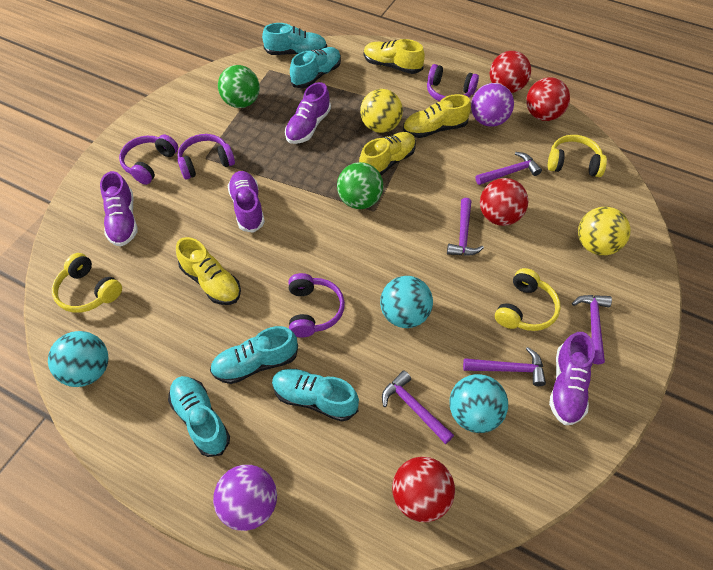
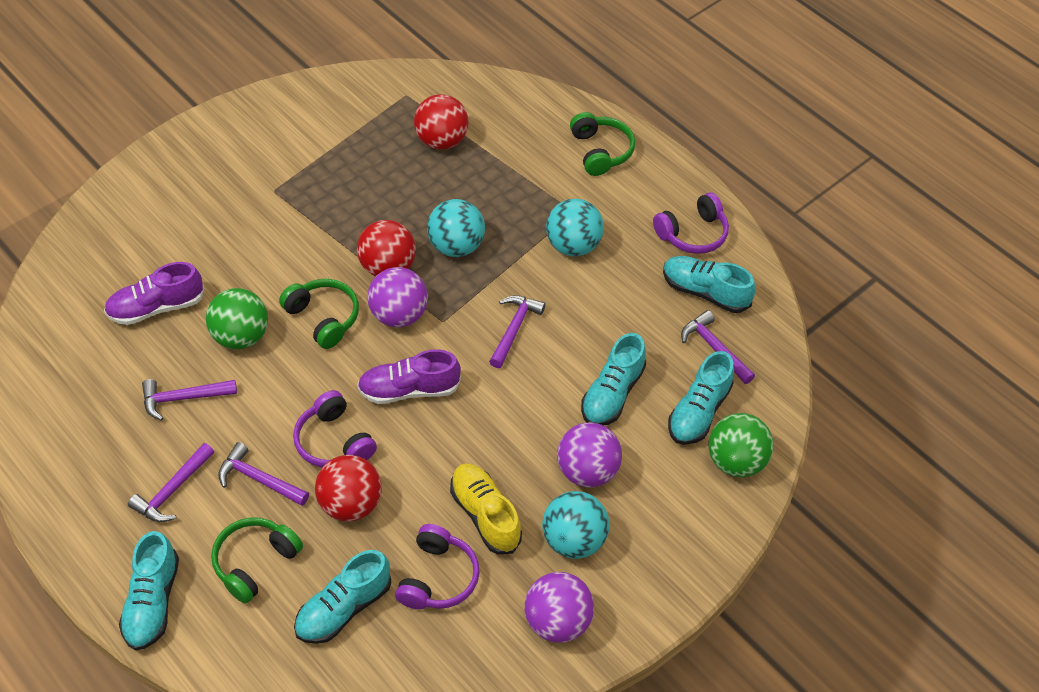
green headphones: none = 0 -> [211,517,303,603] [279,279,359,349] [570,112,635,176] = 3
purple ball: [213,465,277,531] [471,83,514,127] = 2 -> [367,267,428,327] [524,572,594,643] [557,422,622,488] = 3
purple headphones: [119,134,178,185] [177,134,235,179] [288,273,345,337] [427,64,479,102] = 4 -> [293,390,377,467] [395,524,480,609] [653,192,729,254] = 3
purple shoe: [100,171,137,246] [227,171,265,233] [285,82,331,144] [549,332,595,425] = 4 -> [104,262,204,325] [357,349,461,404] = 2
red ball: [392,457,455,522] [480,178,528,226] [490,51,531,93] [526,77,570,121] = 4 -> [315,455,382,522] [357,220,416,276] [414,94,469,150] = 3
yellow ball: [360,89,403,133] [578,207,631,255] = 2 -> none = 0
yellow headphones: [52,253,122,313] [495,268,561,331] [548,135,607,177] = 3 -> none = 0
yellow shoe: [176,237,241,305] [359,132,416,175] [364,39,425,74] [403,94,471,138] = 4 -> [450,463,522,554] = 1

